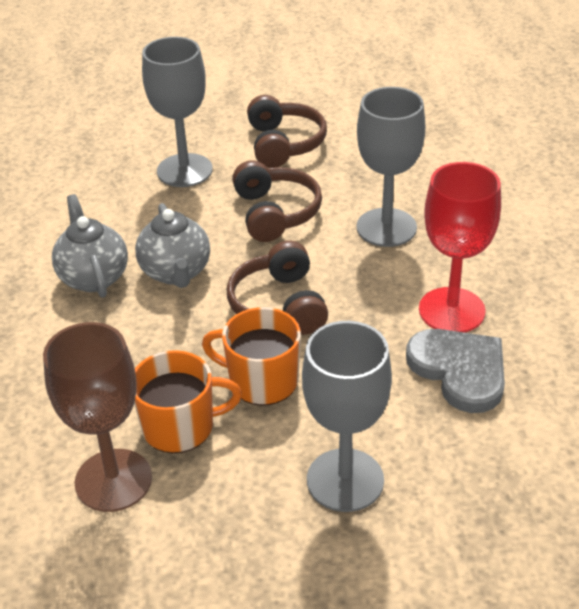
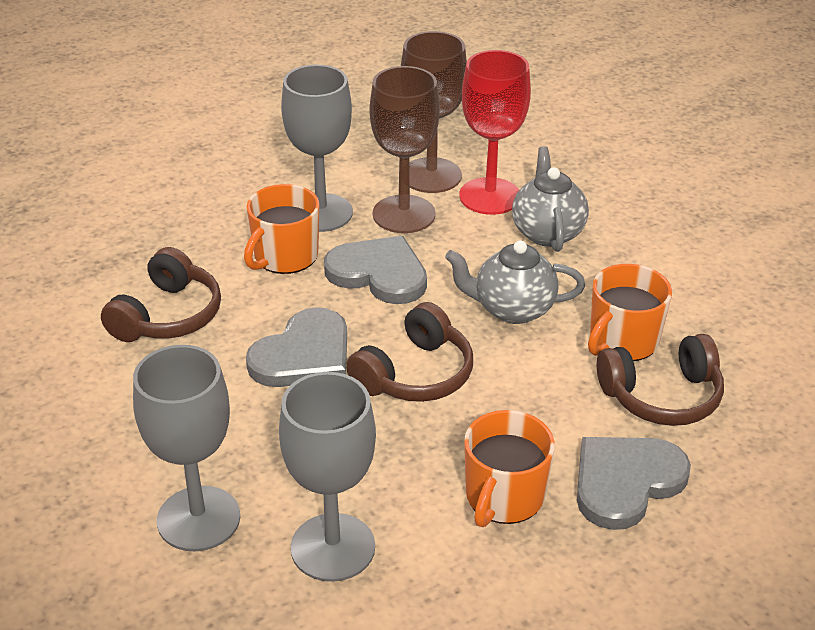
brown goblet: [43,322,152,512] = 1 -> [370,66,440,233] [401,31,467,193] = 2
grey heart: [406,329,505,413] = 1 -> [246,307,347,387] [324,236,427,304] [577,437,691,530] = 3
orange mug: [134,350,242,453] [202,307,301,406] = 2 -> [244,184,319,274] [464,410,555,527] [588,264,672,361] = 3

